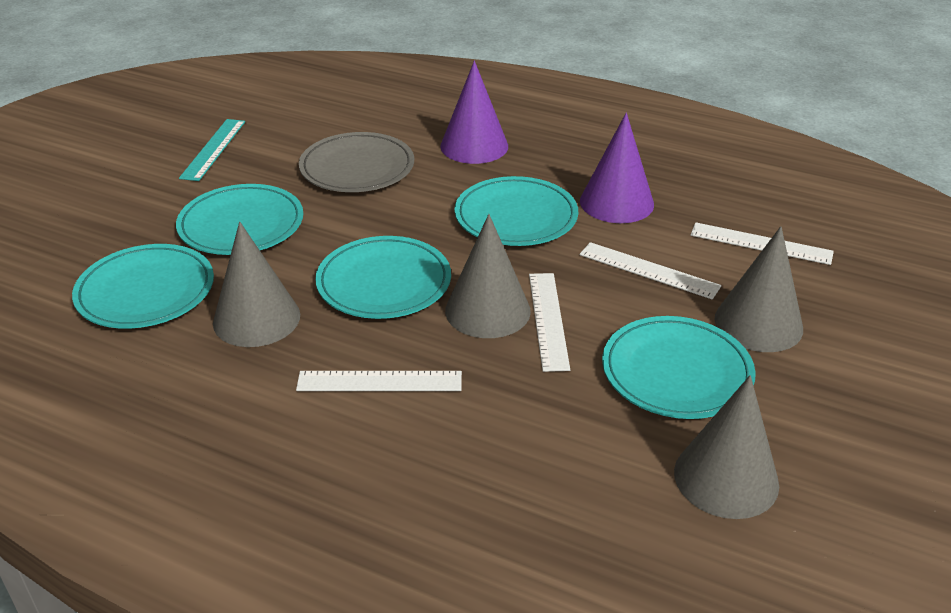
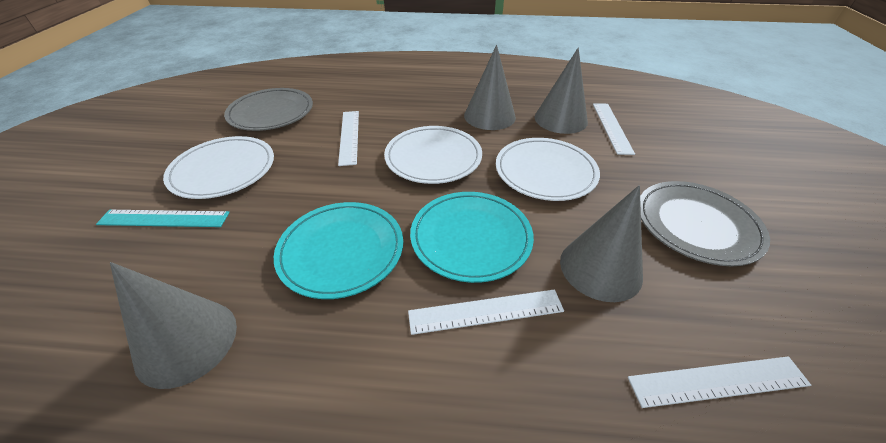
grey plate: [299,132,414,192] = 1 -> [224,88,313,131] [640,181,770,266] = 2
purple cone: [440,61,508,164] [580,113,654,223] = 2 -> none = 0
turquoise plate: [72,244,214,329] [176,184,304,255] [315,236,451,319] [454,176,578,246] [602,316,756,419] = 5 -> [274,202,403,299] [410,192,534,283] = 2
white plate: none = 0 -> [163,136,274,199] [384,126,482,184] [496,138,600,201] = 3

